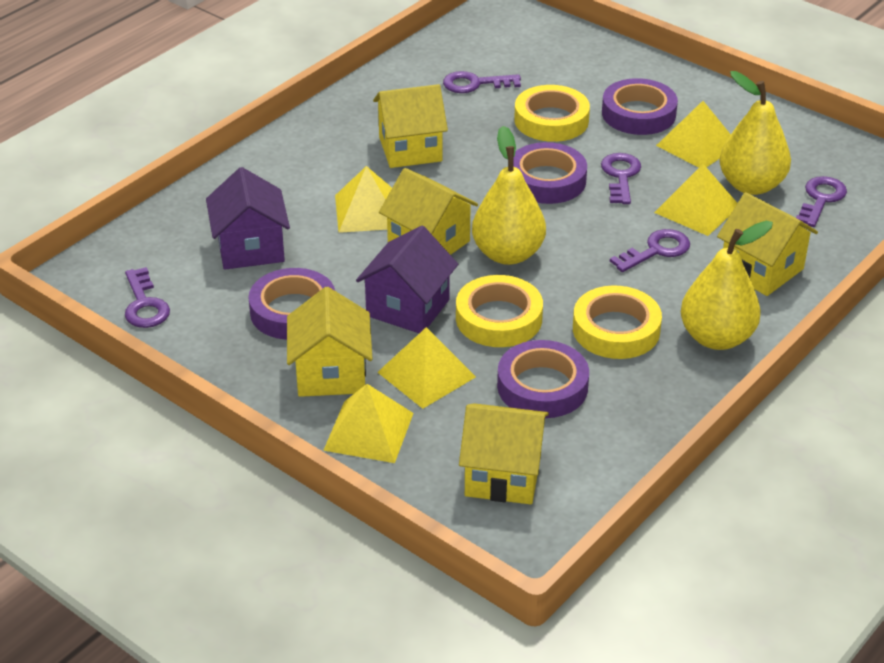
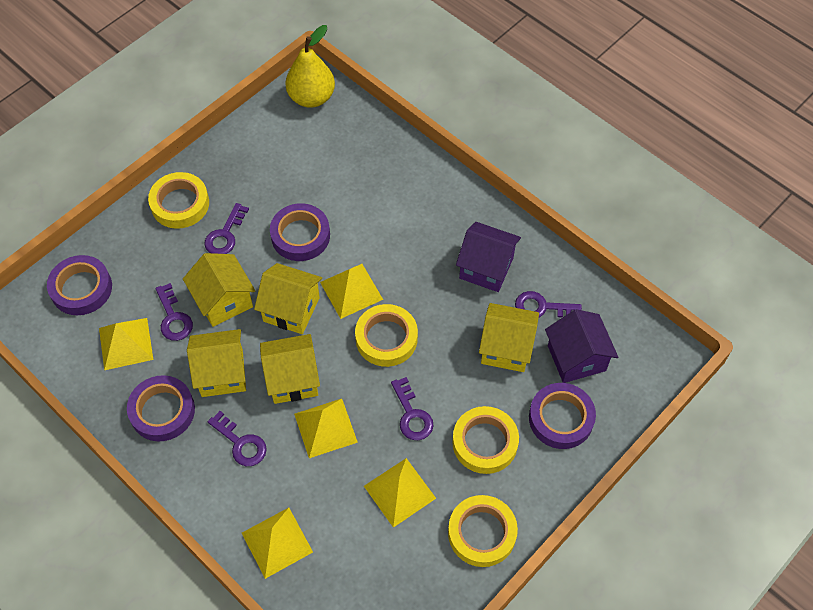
yellow pear: [472,126,546,265] [681,221,773,350] [719,71,791,195] = 3 -> [285,25,335,108] = 1
yellow tape: [456,275,543,347] [514,85,590,142] [573,285,662,359] = 3 -> [148,172,209,229] [355,304,418,367] [448,495,518,567] [452,406,519,474] = 4

